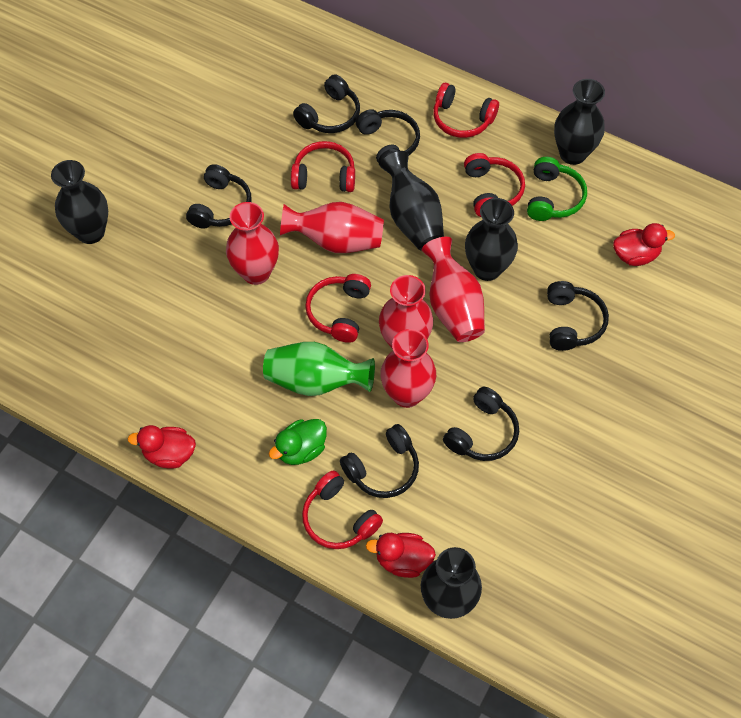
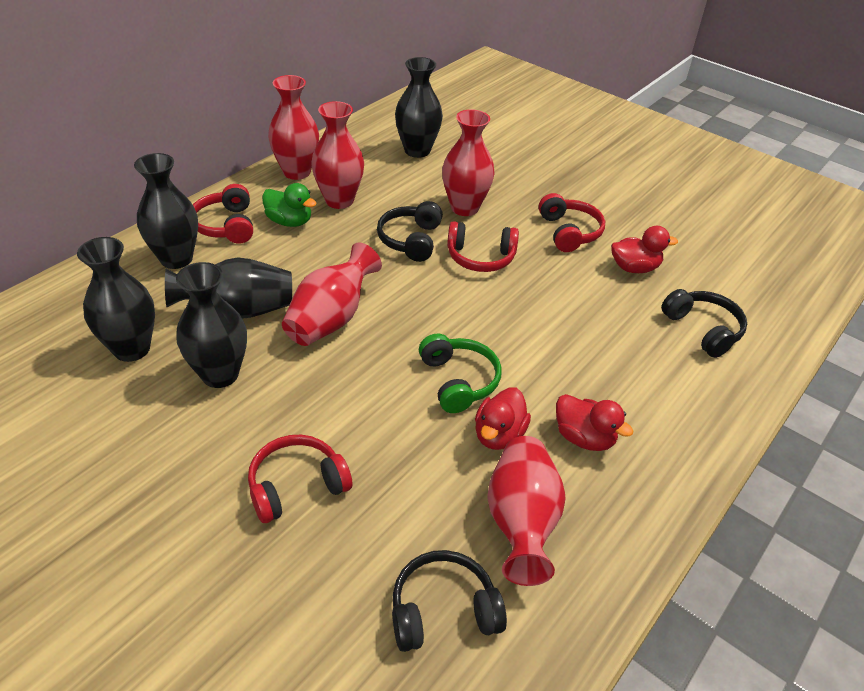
black headphones: [186,164,252,229] [293,74,360,133] [340,424,419,498] [356,109,420,166] [443,387,519,461] [547,281,609,351] = 6 -> [377,201,443,262] [392,550,507,652] [661,289,747,358] = 3
green vase: [263,342,375,396] = 1 -> none = 0
red headphones: [291,141,355,192] [302,470,383,549] [305,274,371,343] [433,83,499,138] [464,153,525,217] = 5 -> [193,184,253,243] [248,435,352,523] [447,221,519,272] [539,193,605,252] = 4

